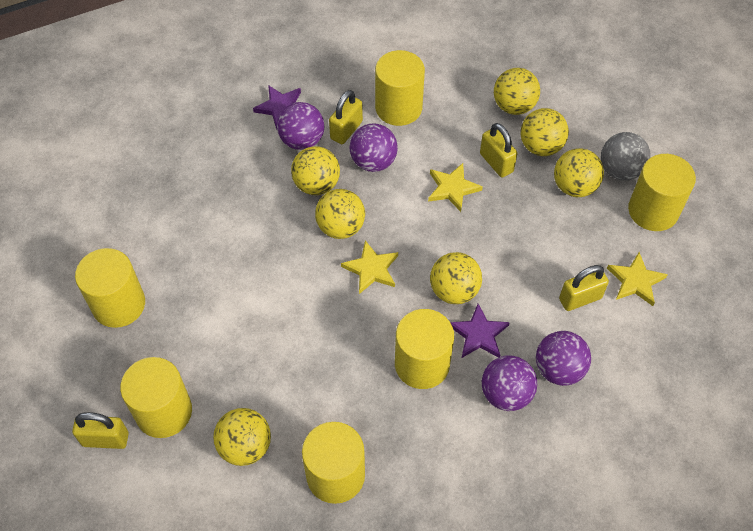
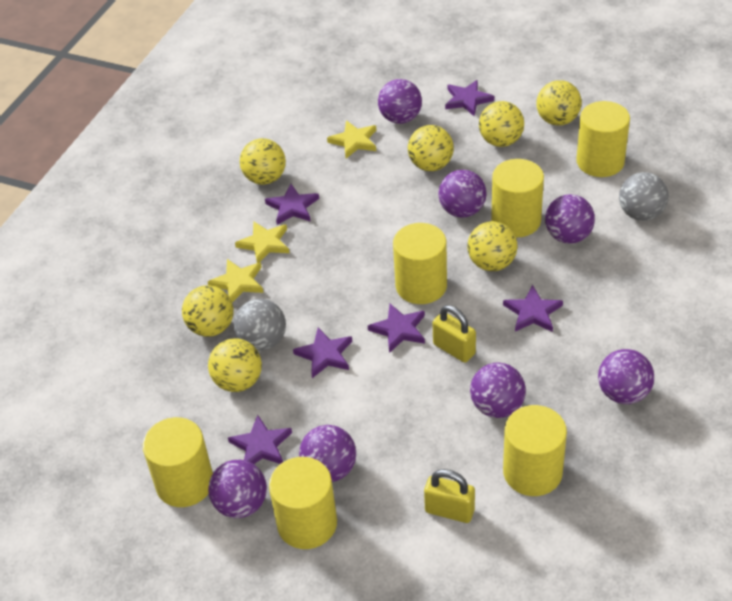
grey ball: [601,132,651,181] = 1 -> [234,299,286,351] [619,172,669,221] = 2
purple ball: [277,102,324,150] [350,123,398,172] [482,356,537,411] [536,331,591,386] = 4 -> [208,460,267,518] [299,425,356,482] [378,79,422,124] [438,170,486,218] [470,362,526,418] [545,194,595,244] [598,349,654,404] = 7
purple star: [253,85,301,130] [450,304,510,358] = 2 -> [228,415,292,464] [265,184,319,225] [293,328,352,378] [368,304,425,353] [445,80,494,116] [503,285,563,332] = 6
yellow padlock: [72,412,129,449] [329,90,363,144] [480,123,517,178] [559,265,609,311] = 4 -> [424,469,475,523] [432,305,476,363] = 2

